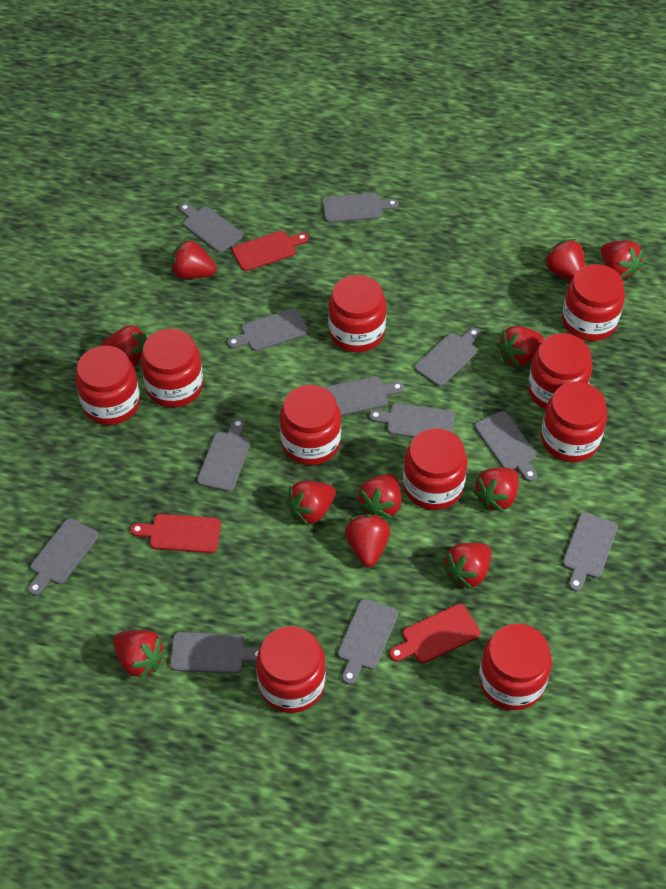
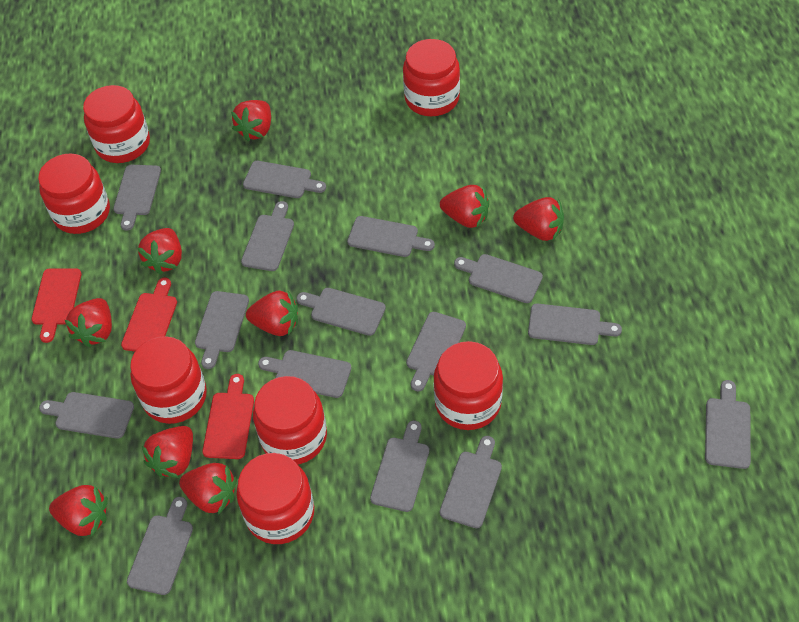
grey cutting board: [28,518,99,596] [170,632,260,674] [179,203,243,253] [197,418,251,492] [227,308,308,351] [322,193,398,223] [323,376,404,416] [338,598,398,685] [369,403,454,438] [414,328,480,386] [474,411,537,482] [562,512,618,592] = 12 -> [39,392,134,439] [113,165,161,231] [127,497,193,595] [195,291,249,369] [241,201,294,271] [243,161,326,198] [258,350,352,398] [296,288,386,336] [347,216,435,257] [370,421,429,512] [406,312,466,392] [440,436,502,528] [454,254,543,303] [528,303,622,345] [705,380,751,469] = 15
red jar: [75,346,140,425] [141,329,203,407] [256,626,326,713] [280,385,341,465] [328,275,386,352] [403,428,467,510] [479,623,552,710] [528,333,592,410] [541,382,607,462] [562,264,625,341] = 10 -> [38,153,110,234] [83,85,150,163] [130,336,207,424] [237,453,314,544] [253,376,327,465] [403,39,460,116] [434,341,503,430] = 7
red strawberry: [101,325,148,366] [113,630,166,679] [171,239,217,279] [286,481,336,526] [345,514,390,567] [357,474,401,519] [442,543,491,589] [473,467,519,512] [497,326,543,367] [544,239,585,281] [601,241,644,279] = 11 -> [49,485,108,537] [65,298,112,348] [137,228,182,275] [142,426,193,478] [179,463,237,515] [231,100,271,141] [246,291,298,336] [440,185,489,228] [513,197,564,241] = 9

